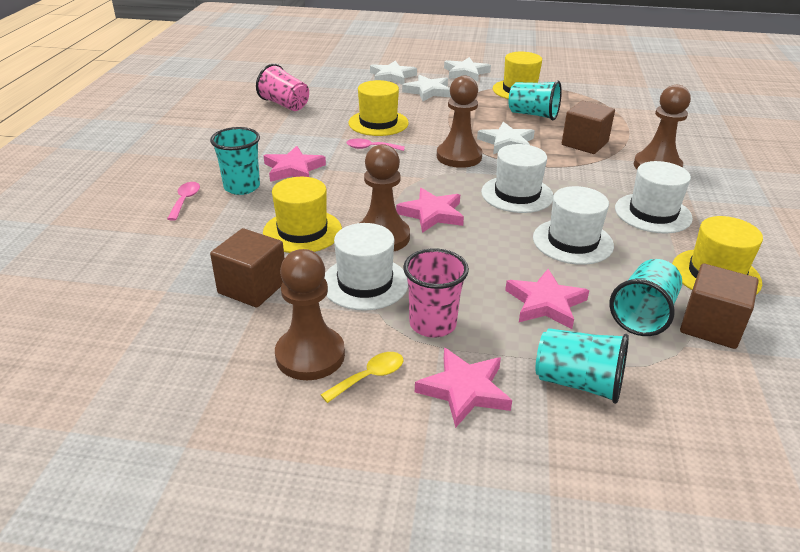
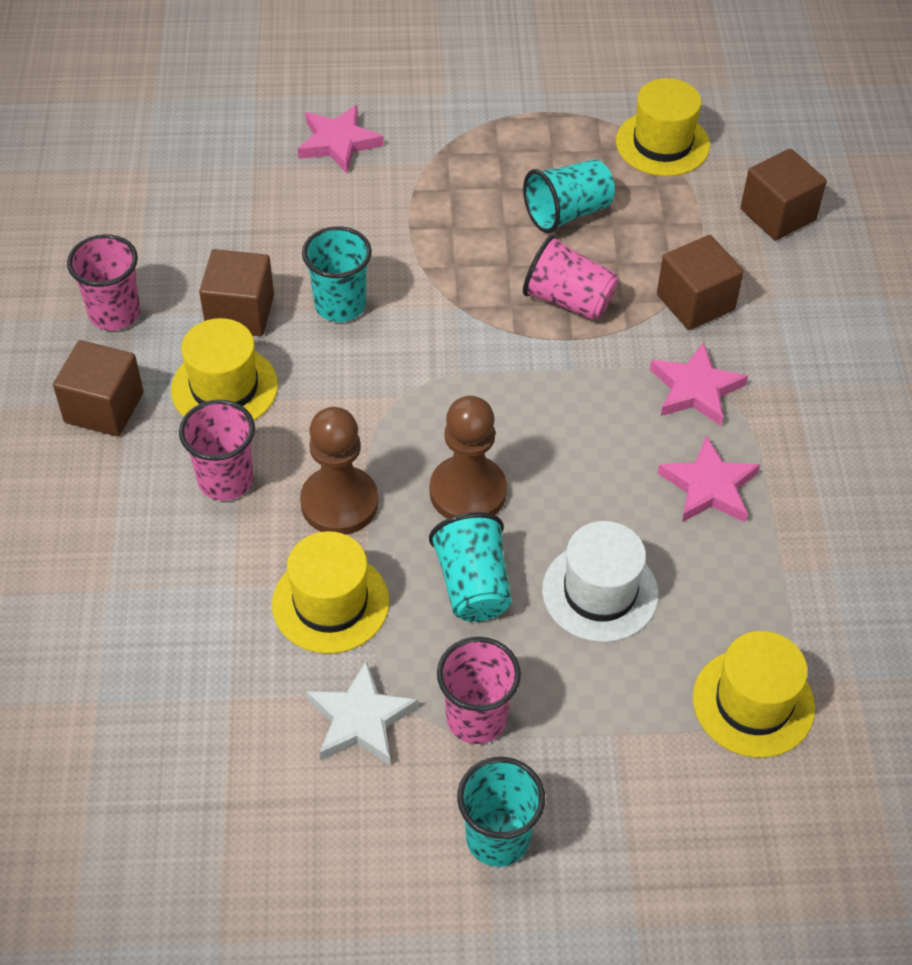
brown cube: [210,228,285,308] [562,101,615,154] [680,264,759,349] = 3 -> [53,340,144,436] [199,249,274,336] [657,235,744,330] [740,149,827,241] = 4
brown pawn: [275,249,345,380] [359,144,410,251] [437,76,483,168] [634,85,691,169] = 4 -> [300,407,378,535] [429,396,507,519] = 2
pink cup: [256,64,309,111] [403,248,469,338] = 2 -> [67,234,141,331] [179,400,255,501] [437,637,521,744] [523,234,618,321] = 4
pink spoon: [167,182,200,221] [347,138,405,151] = 2 -> none = 0
pink star: [264,146,326,182] [396,188,464,233] [415,348,512,428] [505,269,589,329] = 4 -> [298,105,384,173] [650,342,748,426] [657,436,760,522] = 3
white hat: [324,223,408,311] [481,144,554,213] [533,186,614,265] [615,161,693,234] = 4 -> [542,521,658,642] = 1
white star: [370,60,417,85] [402,75,451,101] [444,57,491,81] [477,122,535,154] = 4 -> [306,660,418,766] = 1
yellow spoon: [321,352,403,403] = 1 -> none = 0

